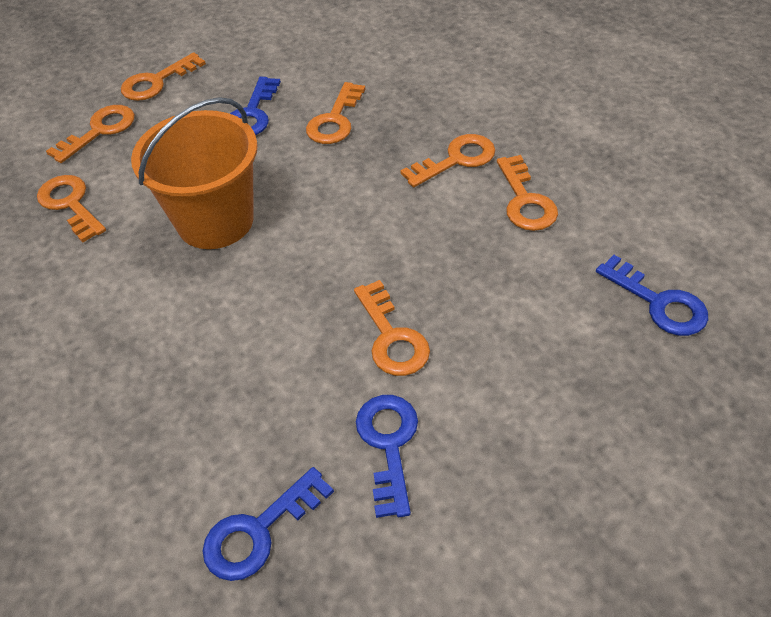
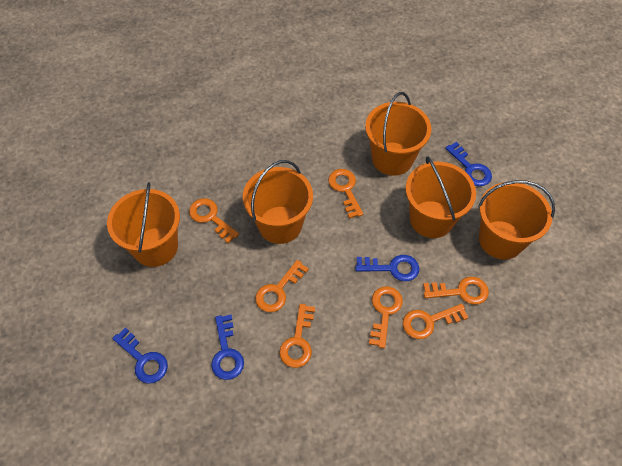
orange bucket: [131,97,258,249] = 1 -> [107,182,180,267] [243,160,313,244] [365,92,431,176] [405,156,476,238] [478,180,555,260] = 5

